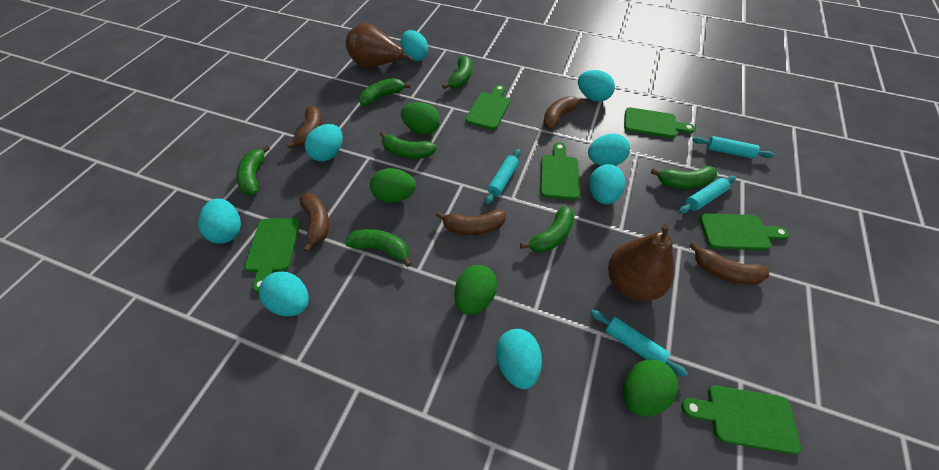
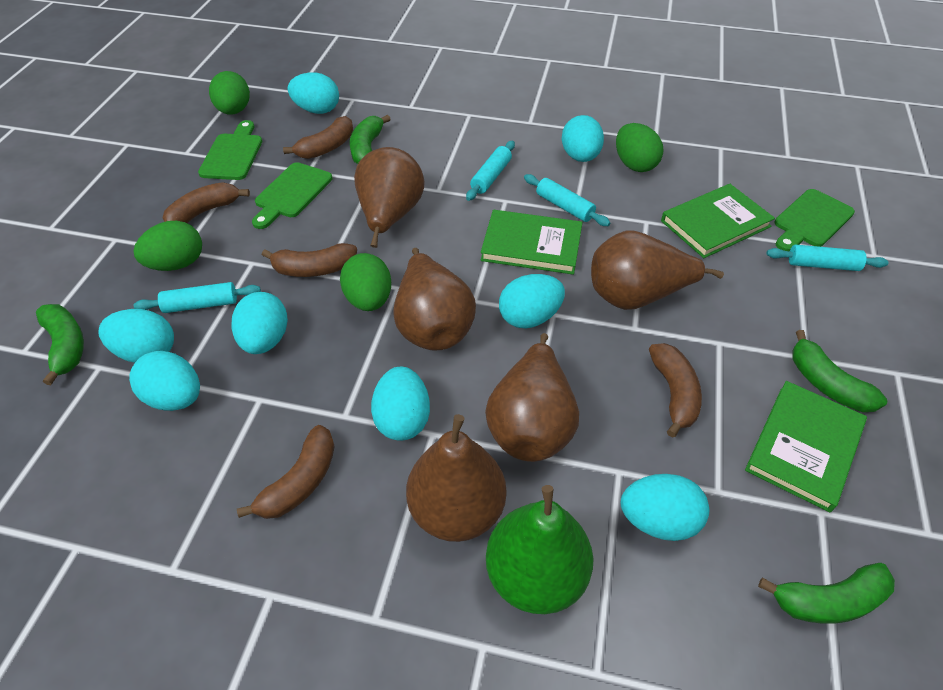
brown pear: [346,23,414,68] [608,224,674,301] = 2 -> [354,147,425,248] [394,248,476,351] [406,414,506,542] [485,333,579,462] [591,230,724,310] = 5
green banana: [236,145,270,195] [344,229,412,267] [359,78,411,106] [380,131,437,158] [442,55,472,89] [520,205,574,253] [650,166,717,189] = 7 -> [36,304,84,385] [350,115,391,164] [758,563,895,624] [792,330,887,412] = 4
green book: none = 0 -> [481,210,583,275] [661,184,775,258] [745,381,867,512] = 3
green cutting board: [245,218,300,293] [466,85,510,130] [540,142,579,200] [624,107,695,138] [681,386,801,454] [699,213,789,250] = 6 -> [198,120,262,180] [252,162,332,229] [775,189,855,252] = 3
green pear: none = 0 -> [486,485,594,614] = 1

